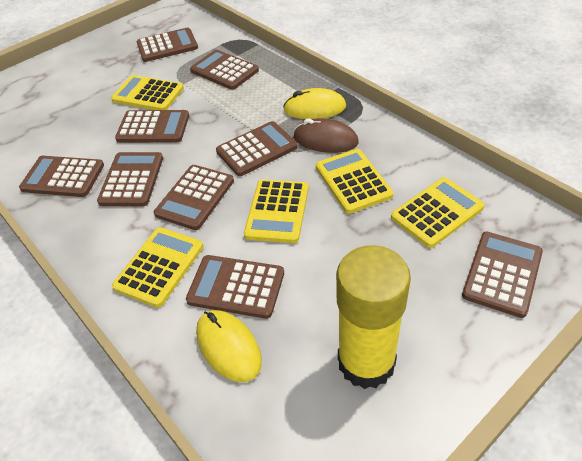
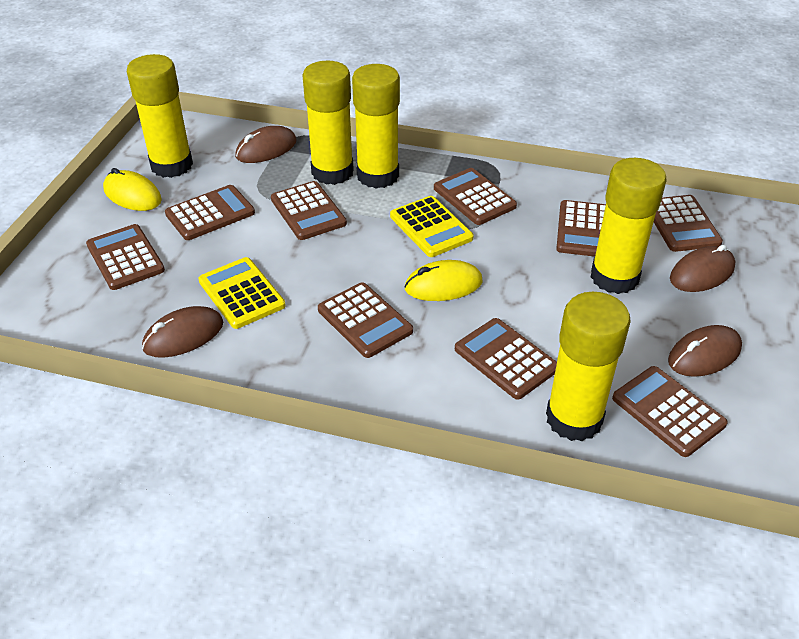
brown mouse: [293,118,359,153] = 1 -> [142,306,223,358] [235,126,297,163] [668,325,742,377] [670,245,736,292] = 4
yellow calculator: [111,75,184,110] [112,227,203,308] [244,179,309,243] [316,149,393,214] [391,177,485,248] = 5 -> [198,257,286,329] [390,196,474,257] = 2
yellow glue stick: [336,245,411,389] = 1 -> [127,54,193,178] [303,61,354,185] [352,64,400,189] [546,292,631,441] [591,158,667,294] = 5

